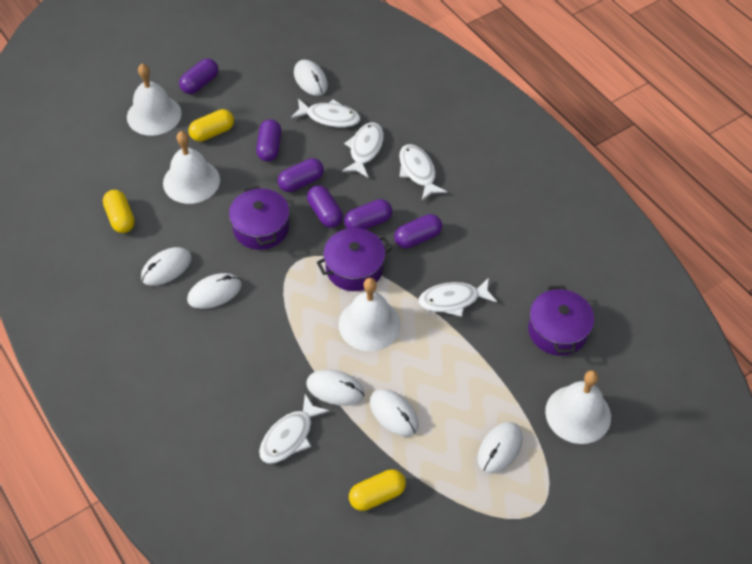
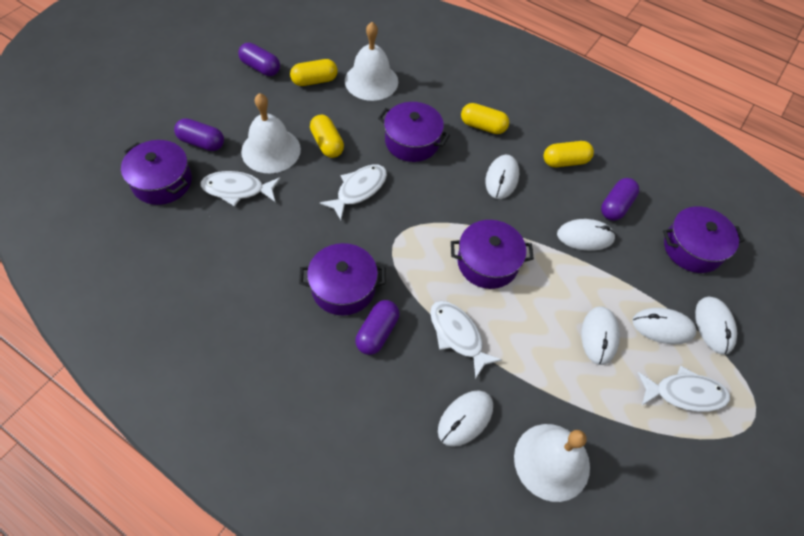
purple capsule: [179,59,218,94] [256,119,281,162] [278,158,324,192] [307,185,343,228] [344,199,392,230] [394,214,442,249] = 6 -> [174,118,224,151] [238,43,280,76] [355,300,399,355] [601,178,639,221] = 4
purple pot: [229,185,290,250] [317,228,392,291] [528,286,594,356] = 3 -> [121,140,192,205] [299,243,386,315] [378,102,450,162] [451,220,534,289] [663,206,745,273] = 5
white bell: [127,63,182,136] [163,131,220,204] [339,278,401,351] [545,370,611,444] = 4 -> [241,93,301,173] [345,22,398,101] [514,424,590,502] = 3
white fish: [259,394,330,464] [291,99,360,127] [342,122,384,177] [399,144,447,200] [418,278,497,317] = 5 -> [200,171,281,206] [320,164,387,220] [430,301,502,378] [637,365,730,412] = 4
yellow capsule: [103,190,135,233] [189,109,234,142] [349,469,406,511] = 3 -> [290,59,338,86] [310,115,344,158] [461,103,509,134] [544,141,594,167] = 4

